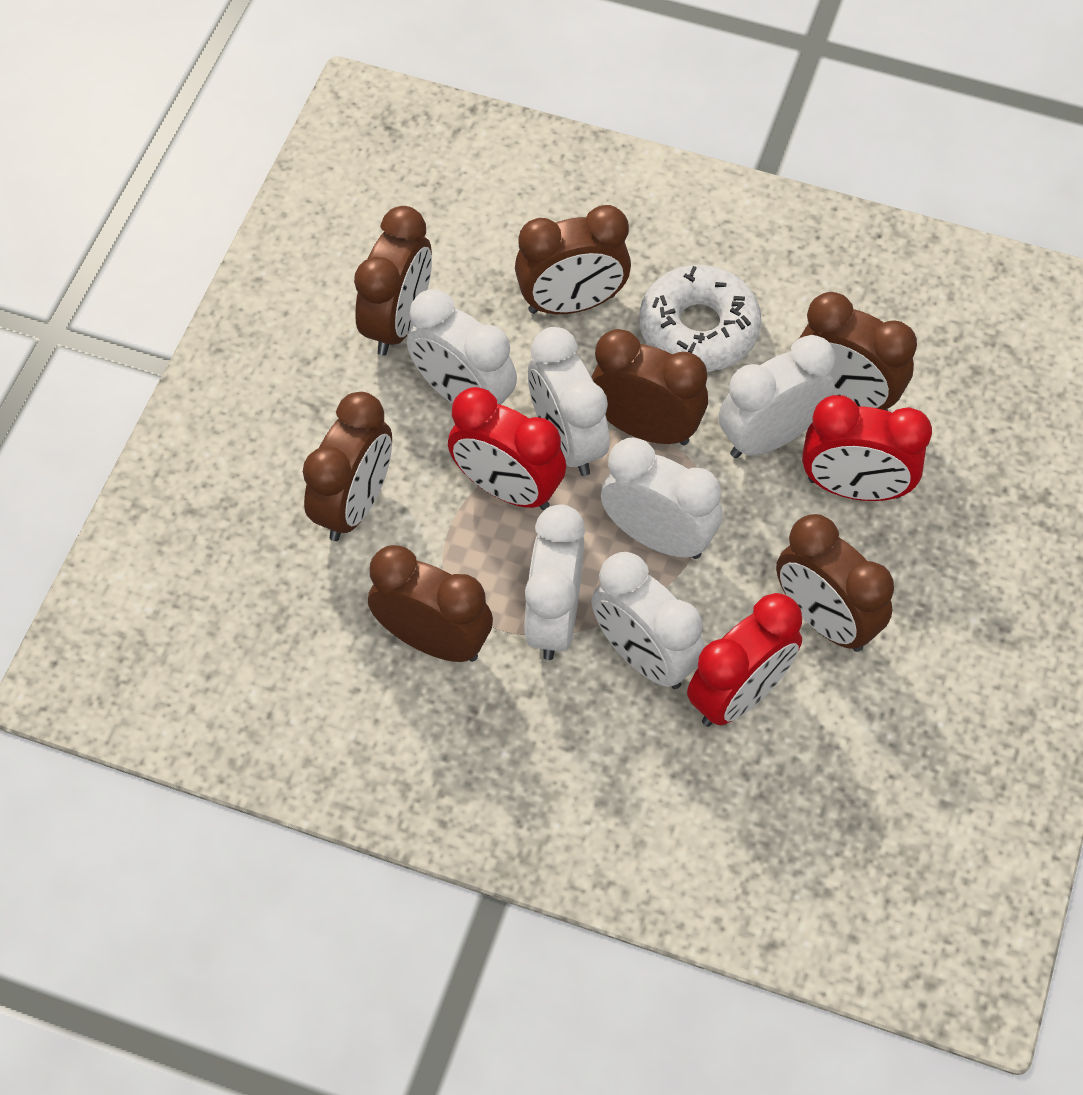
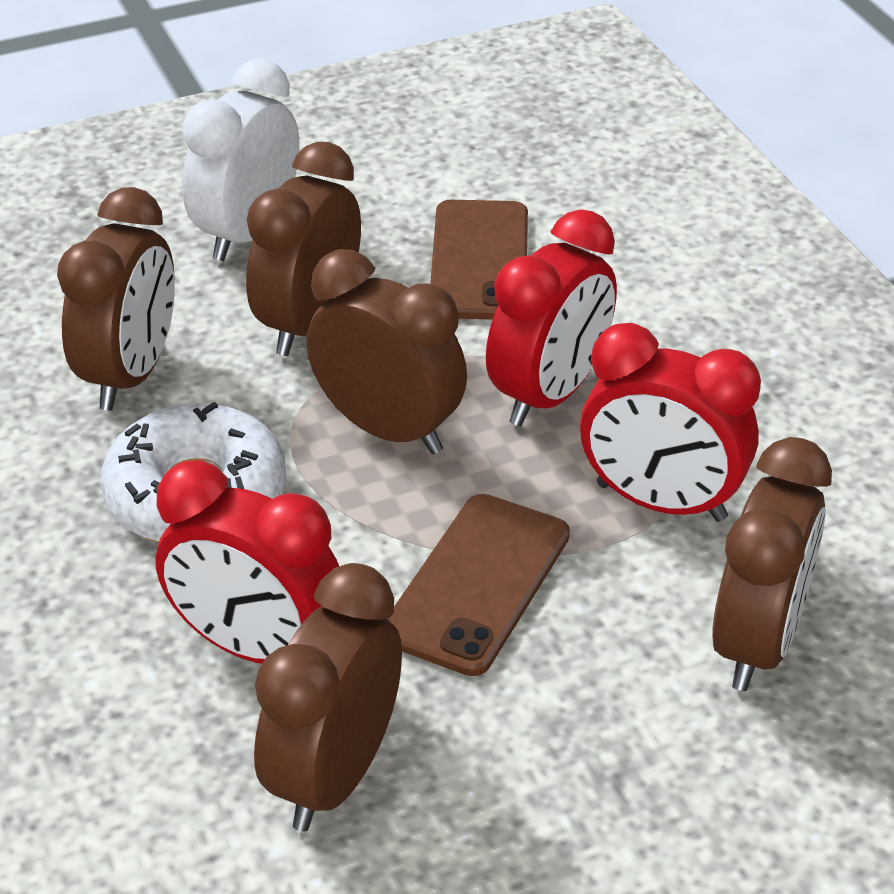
brown clock: [303,392,392,541] [354,206,432,356] [368,545,493,662] [515,205,631,314] [591,329,708,445] [776,514,894,652] [799,292,917,411] = 7 -> [57,187,175,411] [246,142,361,356] [254,563,402,831] [306,249,467,454] [712,437,832,691] = 5
brown phone: none = 0 -> [387,494,570,676] [430,200,528,320] = 2
white clock: [407,289,517,405] [524,504,585,660] [528,327,610,476] [591,552,704,689] [601,438,722,559] [719,335,835,458] = 6 -> [182,59,299,261] = 1

